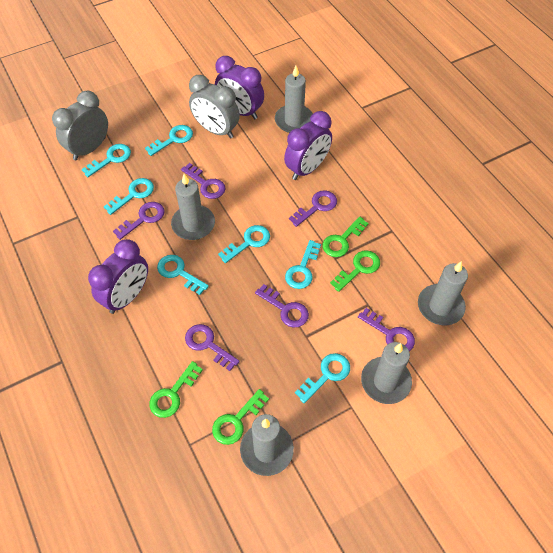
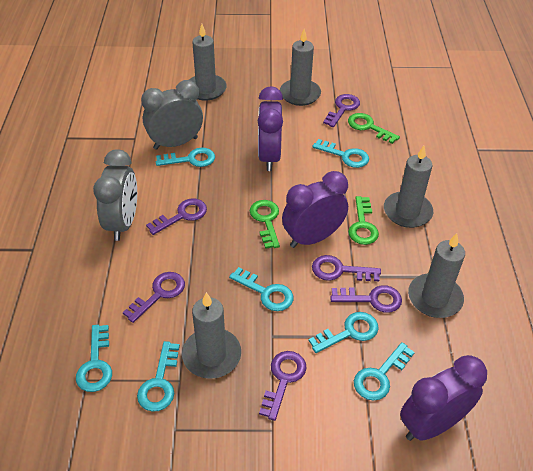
green key: [149,361,203,418] [212,389,269,445] [322,216,369,257] [330,250,380,292] = 4 -> [250,200,280,249] [348,113,400,144] [348,196,379,245] = 3

